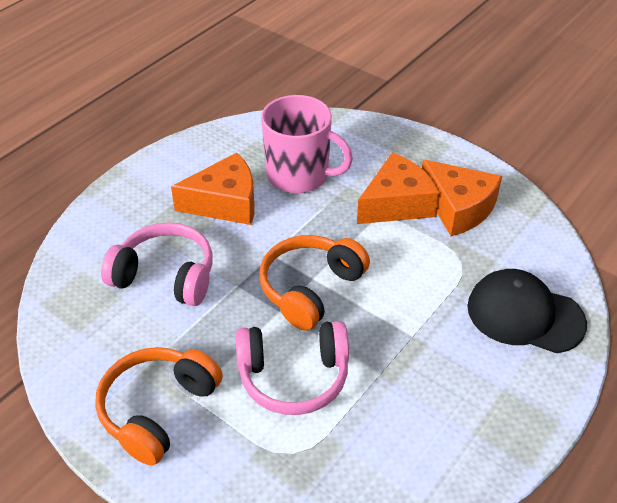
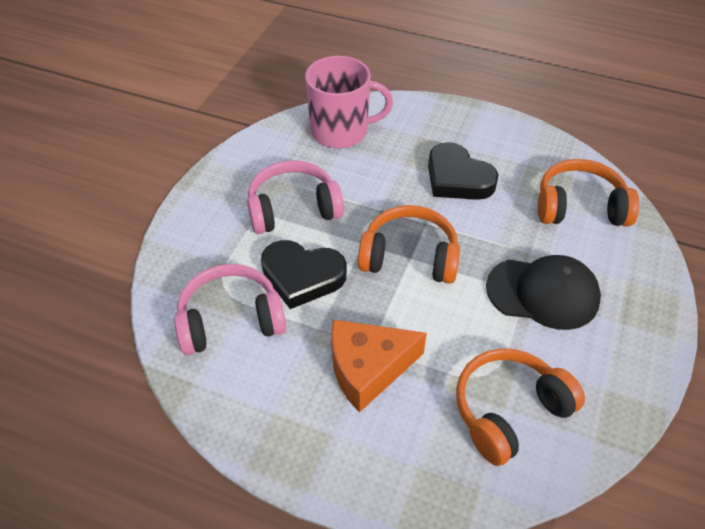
black heart: none = 0 -> [261,240,347,309] [428,142,498,200] = 2
orange cheese: [171,153,255,225] [357,152,440,224] [422,160,502,236] = 3 -> [331,320,427,413] = 1
orange headphones: [95,347,223,466] [259,235,370,331] = 2 -> [358,205,460,284] [456,348,585,466] [538,159,640,226] = 3

